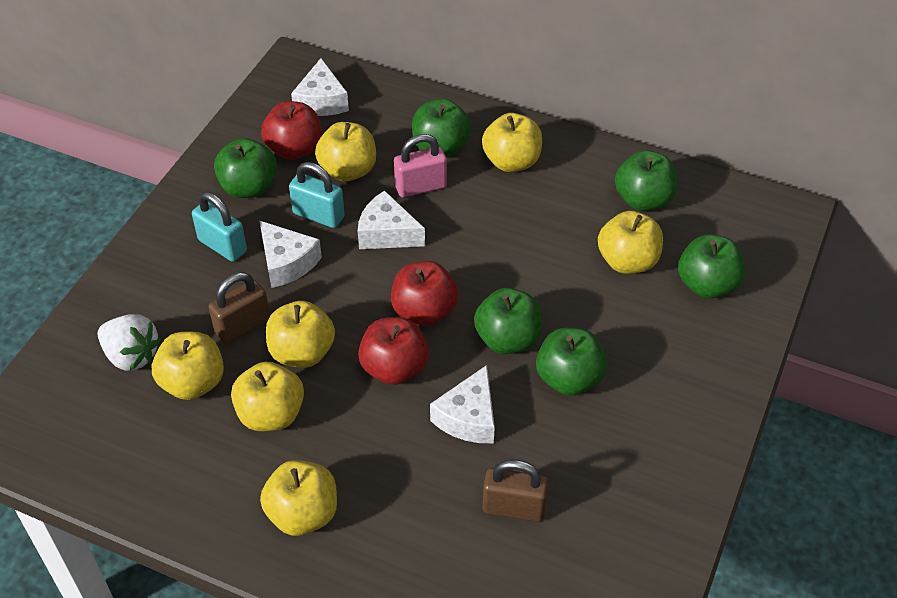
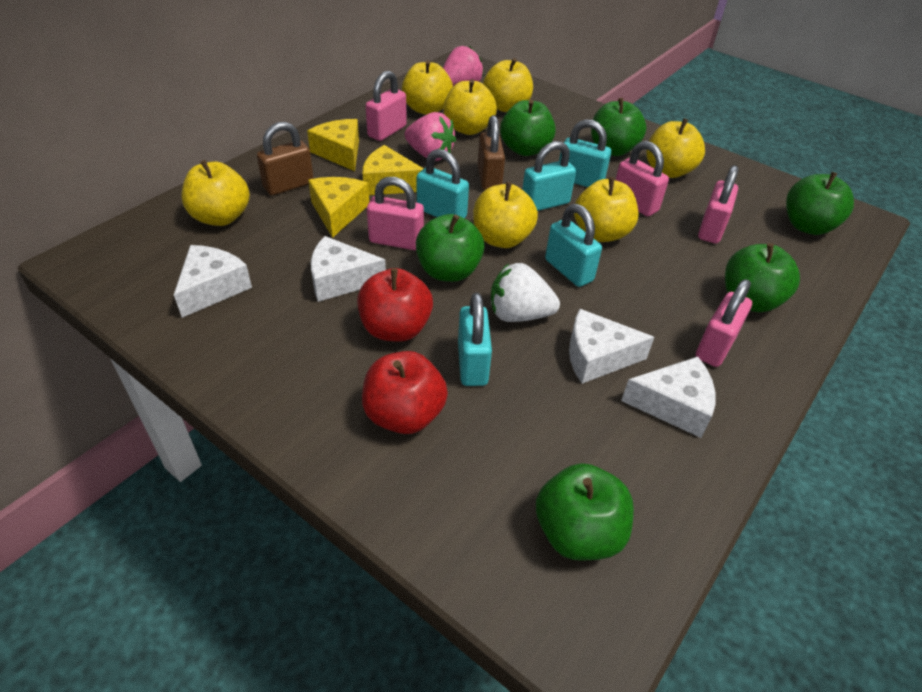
pink padlock: [394,134,447,198] = 1 -> [366,71,407,141] [367,177,424,250] [616,141,669,216] [696,279,752,367] [698,165,739,243] = 5
pink strawberry: none = 0 -> [405,112,456,161] [443,46,484,86] = 2
red apple: [261,101,322,160] [358,317,429,385] [391,261,458,326] = 3 -> [357,268,433,342] [362,351,448,434] = 2
turquoise padlock: [192,192,247,262] [289,162,345,228] = 2 -> [417,149,469,218] [458,293,492,386] [522,141,576,211] [545,204,602,287] [559,119,611,187] = 5
yellow cheese: none = 0 -> [307,119,359,171] [308,177,369,238] [363,145,424,195] = 3

